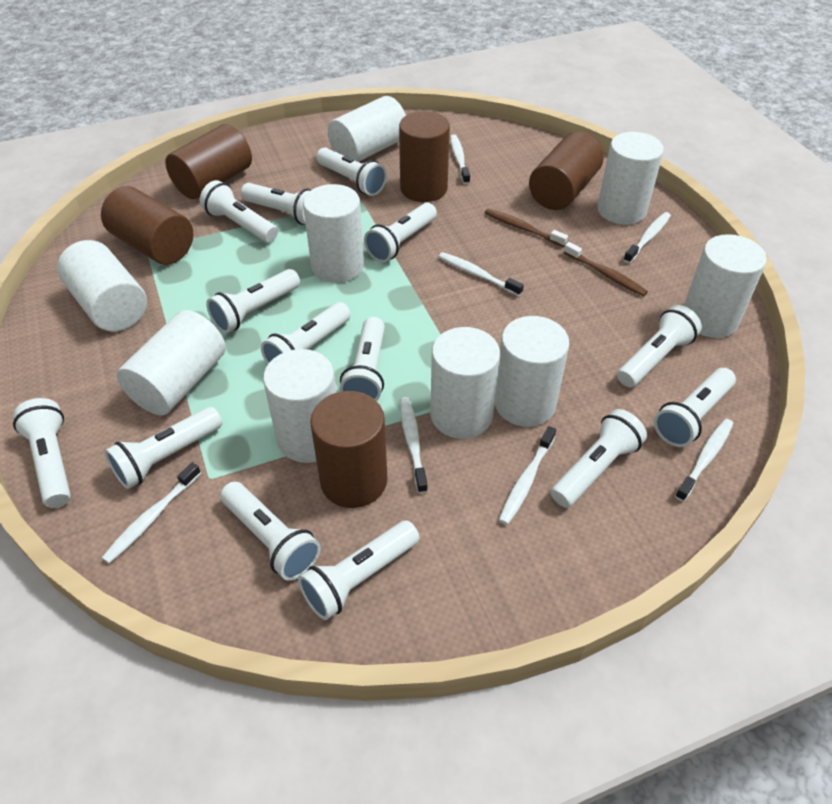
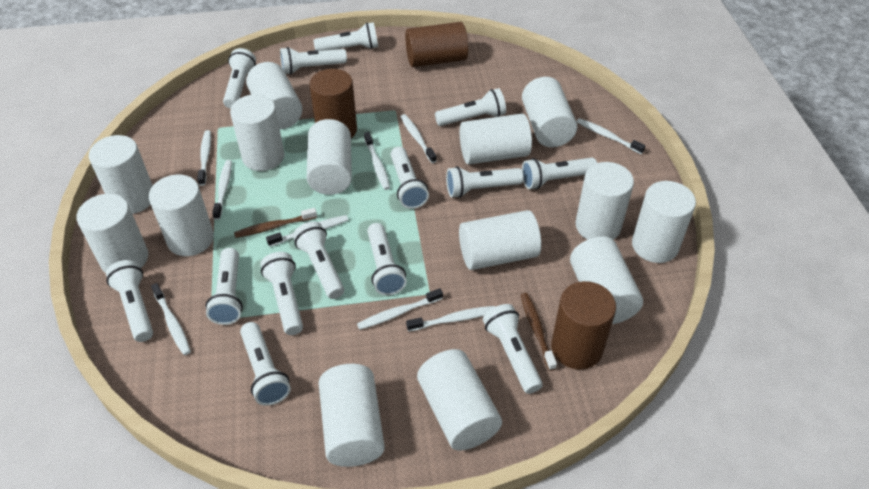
brown cylinder: [101,186,193,265] [165,124,252,199] [310,391,387,508] [399,111,450,202] [529,132,604,210] = 5 -> [309,69,357,138] [405,22,468,67] [551,281,616,370] = 3
white cylinder: [57,240,147,332] [117,310,226,415] [263,349,336,463] [303,184,364,283] [328,96,406,162] [430,327,500,439] [495,316,570,427] [597,132,664,225] [683,234,767,338] = 9 -> [76,194,148,273] [89,135,153,214] [149,175,214,256] [230,94,285,171] [246,62,302,129] [307,119,352,195] [319,364,385,467] [417,349,502,450] [459,210,541,270] [460,114,532,165] [522,77,577,147] [570,236,643,324] [575,162,634,240] [632,181,696,263] = 14
white toothbrush: [102,462,201,563] [400,397,428,493] [438,252,524,296] [450,134,470,184] [499,426,556,525] [623,212,671,263] [675,419,733,502] = 7 -> [151,283,191,355] [197,130,211,186] [212,160,232,220] [266,215,348,247] [357,288,443,330] [364,132,390,190] [400,114,437,163] [406,306,495,331] [577,118,646,154] = 9

